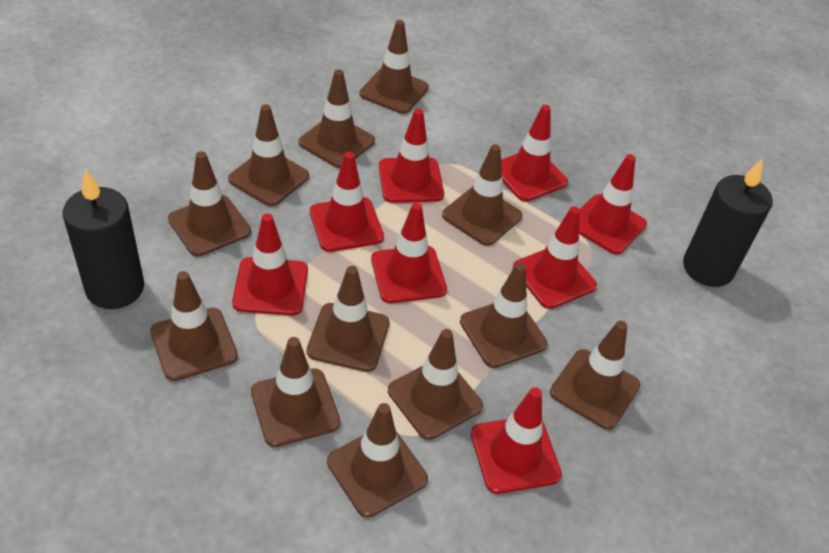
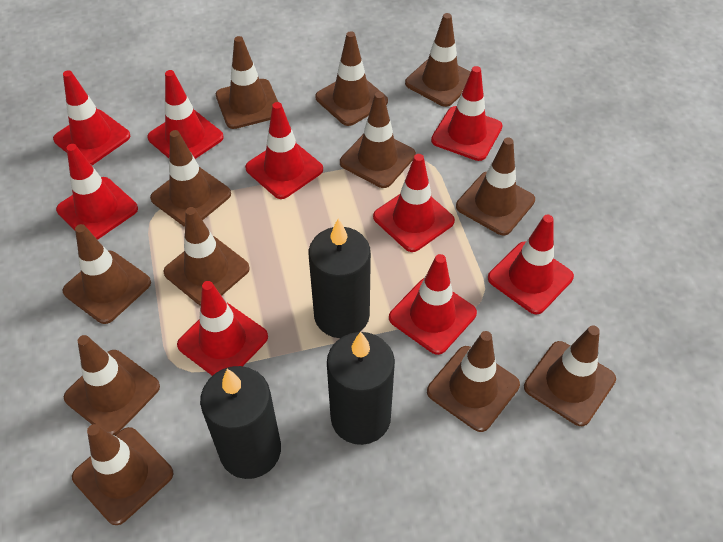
black candle: [63,169,144,309] [683,158,773,287] = 2 -> [200,366,281,479] [309,218,371,338] [327,332,395,445] = 3
red traffic cone: [232,213,308,316] [310,152,384,252] [371,203,447,303] [379,109,444,203] [471,387,562,494] [501,105,568,202] [513,206,597,309] [579,154,647,254] = 8 -> [53,70,130,165] [56,144,138,240] [147,70,224,159] [177,281,268,376] [245,102,323,199] [373,154,455,252] [389,254,477,355] [431,66,503,161] [488,215,574,314] = 9

